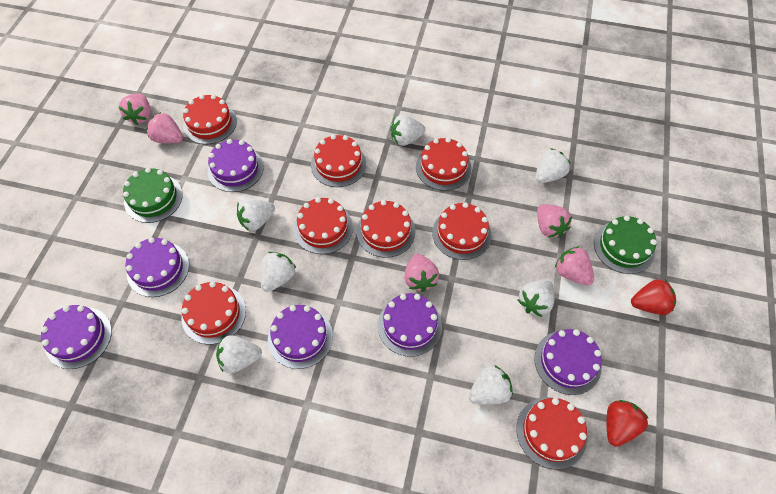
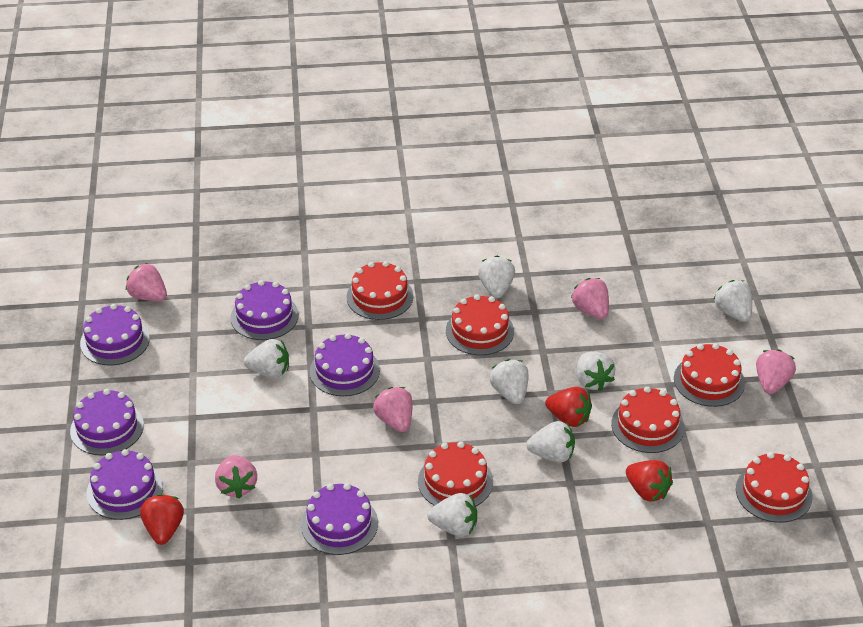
green cake: [123,168,183,223] [594,215,657,274] = 2 -> none = 0
red cake: [181,281,246,344] [183,94,237,144] [294,197,353,254] [311,135,366,187] [356,200,416,258] [416,138,472,191] [432,202,492,260] [516,397,587,469] = 8 -> [347,261,413,320] [418,441,493,506] [446,294,514,355] [611,386,684,453] [674,343,745,407] [736,452,813,523] = 6
red strawberry: [606,400,649,447] [631,279,676,315] = 2 -> [140,494,184,545] [545,387,592,427] [626,460,673,502] = 3

